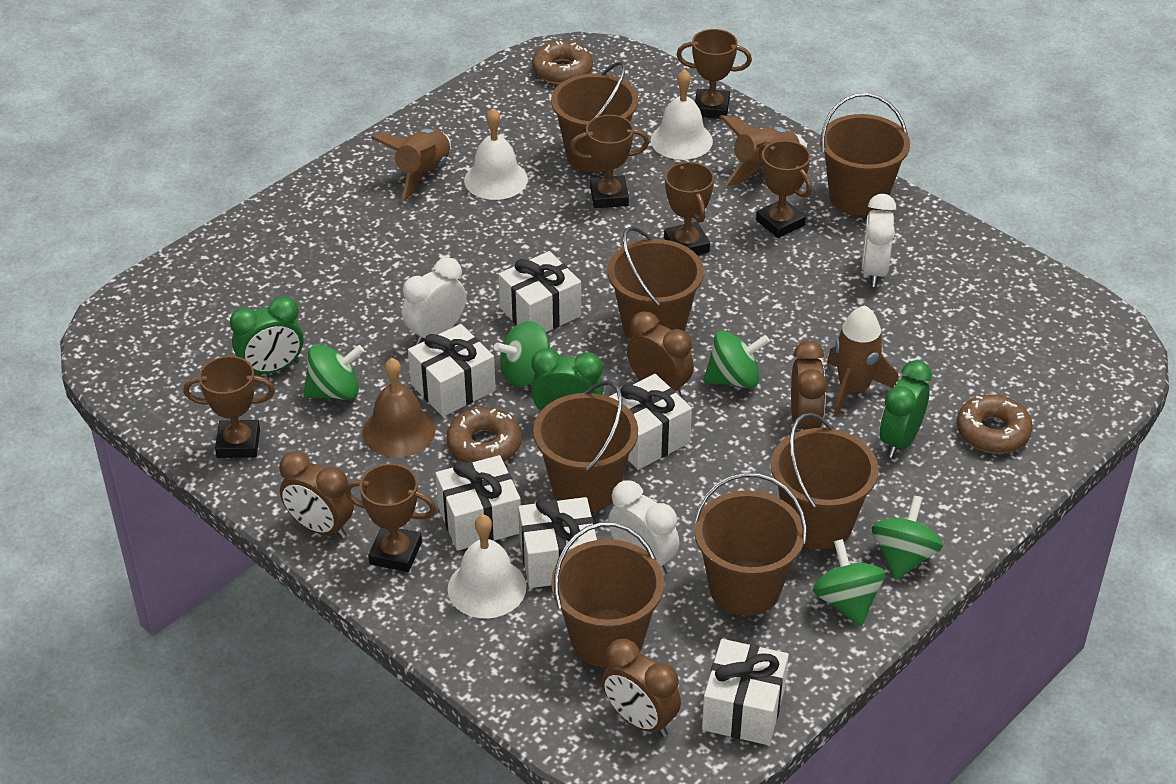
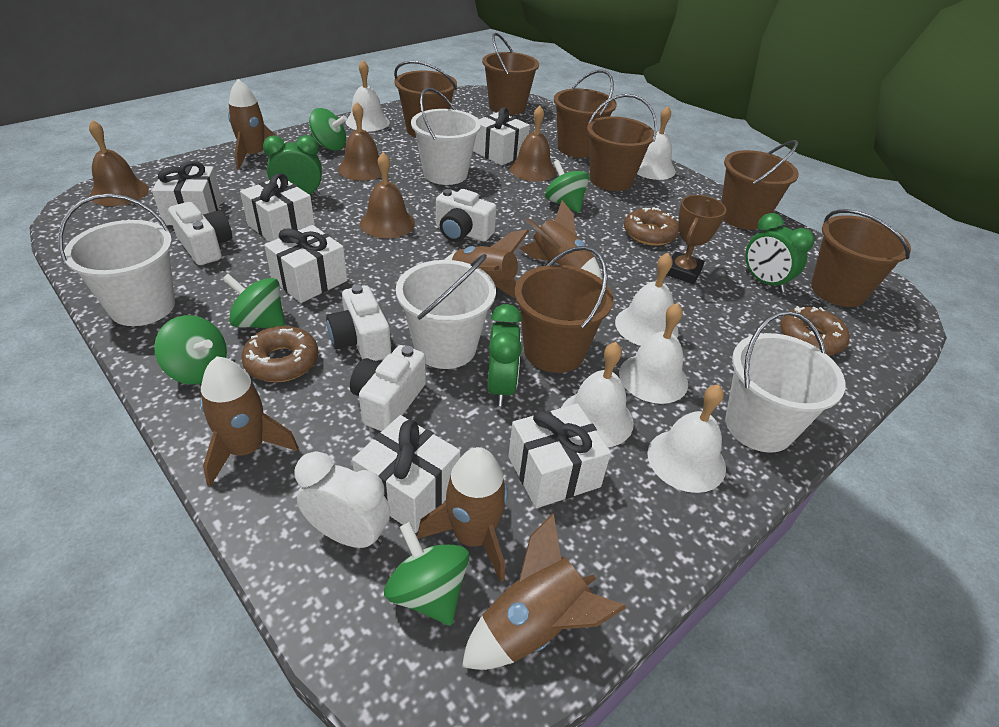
brown bell: [362,358,435,458] = 1 -> [89,120,149,206] [338,102,382,181] [360,152,415,238] [510,106,556,182] = 4
brown clock: [279,451,354,539] [602,639,681,737] [627,311,694,398] [791,340,827,430] = 4 -> none = 0
brown rocket: [371,129,451,201] [719,115,807,186] [827,305,898,417] = 3 -> [200,356,299,487] [228,79,276,170] [417,447,508,582] [445,229,529,297] [462,513,626,670] [519,200,602,279] = 6
brown trophy: [183,356,275,458] [345,463,437,572] [570,115,649,208] [664,162,714,255] [677,29,752,119] [756,140,812,238] = 6 -> [667,195,726,284] = 1
white bell: [448,515,526,618] [464,108,528,200] [651,69,713,160] = 3 -> [346,60,390,132] [561,342,634,447] [615,253,679,346] [619,303,688,404] [637,106,676,180] [647,384,726,493] = 6
white bucket: none = 0 -> [58,193,175,326] [396,254,496,369] [411,88,481,185] [725,311,846,453] = 4
white camera: none = 0 -> [168,202,232,265] [326,285,391,361] [350,345,426,431] [436,189,496,242] = 4
white clock: [402,258,466,345] [608,480,679,576] [862,194,896,287] = 3 -> [295,451,390,549] = 1

